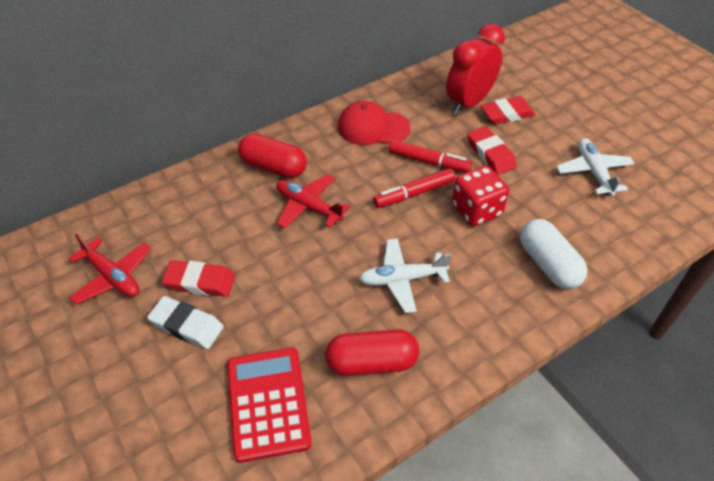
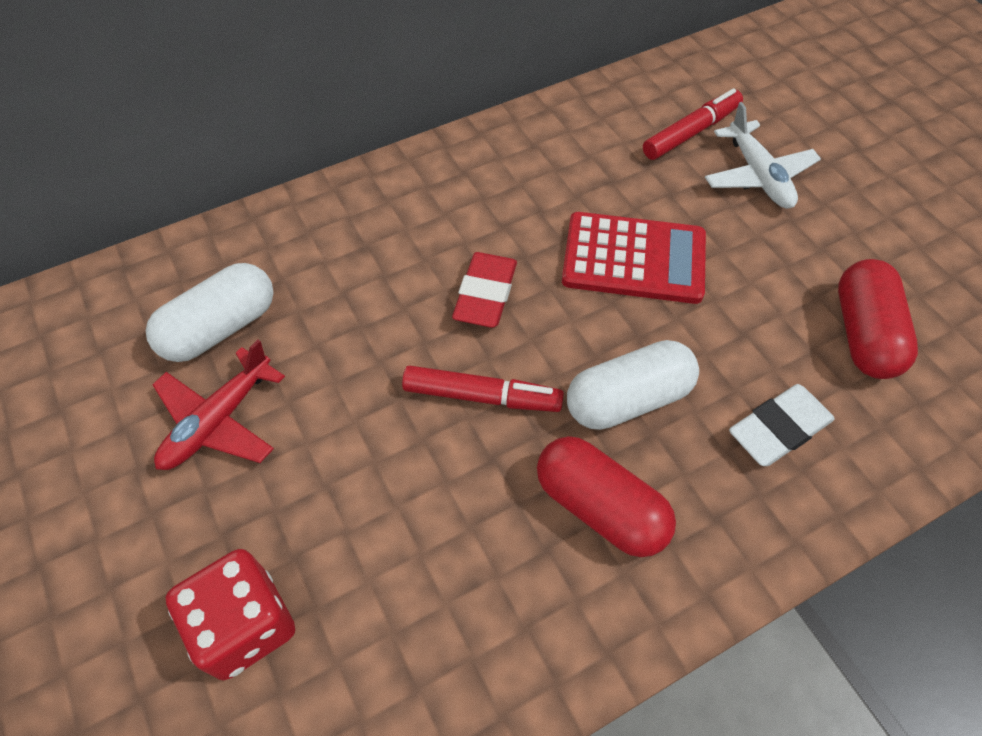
red cap: [338,101,410,145] = 1 -> none = 0
red clock: [446,24,505,114] = 1 -> none = 0
red eraser: [162,260,235,297] [467,127,517,175] [481,96,536,124] = 3 -> [452,252,517,328] = 1
red plane: [69,233,151,304] [276,174,350,229] = 2 -> [152,340,285,470] = 1
white capsule: [520,219,588,289] = 1 -> [146,263,273,362] [567,340,699,430] = 2
white plane: [359,238,451,313] [556,138,635,196] = 2 -> [705,102,821,209] = 1

